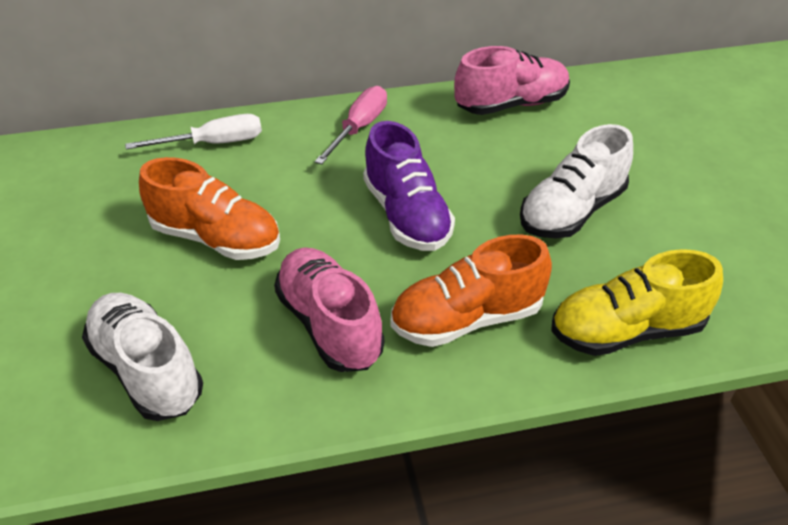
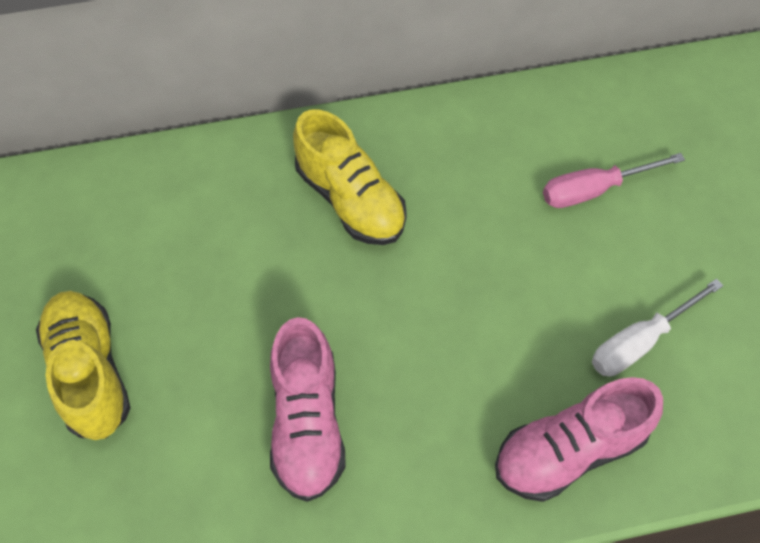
orange shoe: [139,157,280,260] [391,234,552,347] = 2 -> none = 0
purple shoe: [363,121,455,251] = 1 -> none = 0
white shoe: [82,293,203,421] [520,124,633,239] = 2 -> none = 0
yellow shoe: [551,249,723,356] = 1 -> [36,291,131,440] [293,109,407,245] = 2

